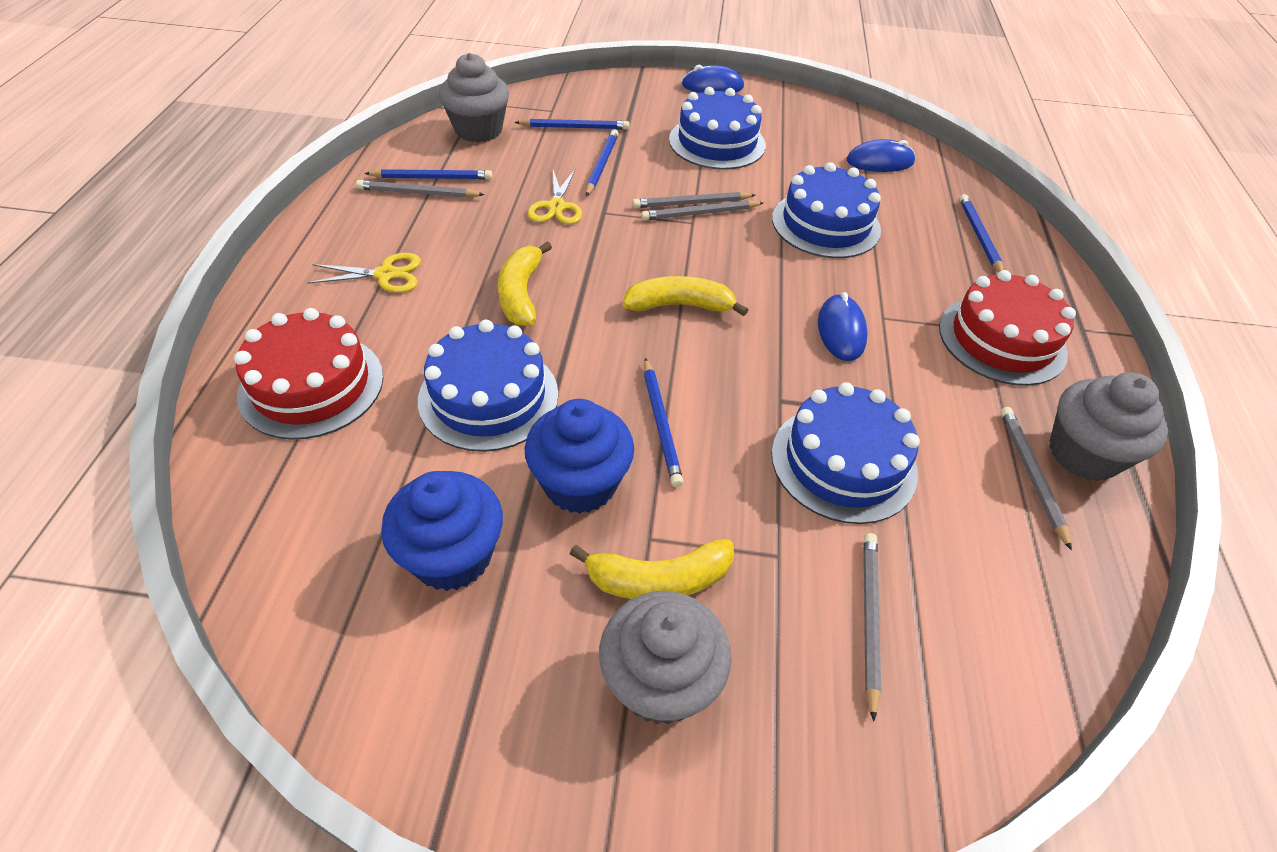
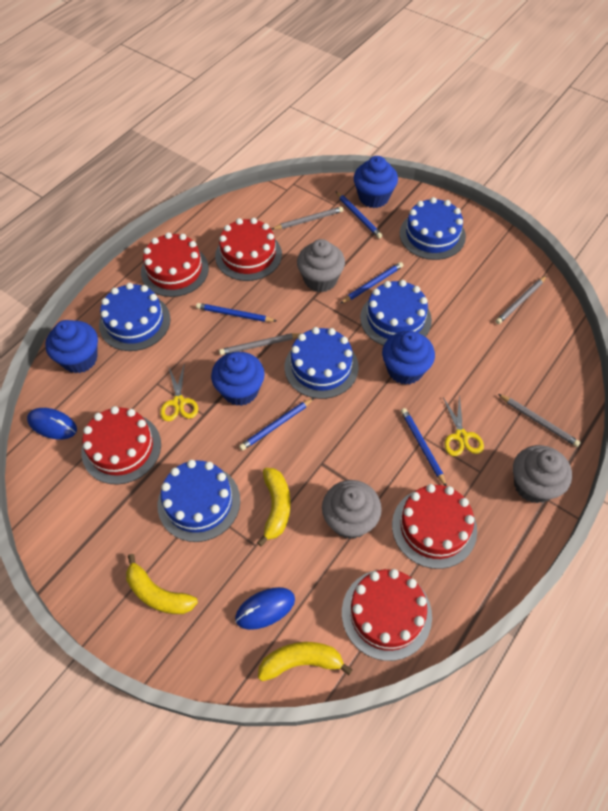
blue cake: [418,320,559,452] [669,87,766,170] [771,382,920,524] [772,162,881,258] = 4 -> [99,283,170,351] [157,460,240,542] [285,327,359,399] [360,280,432,346] [400,197,466,260] = 5
blue cupcake: [381,471,503,591] [525,399,634,514] = 2 -> [45,320,98,373] [211,352,265,406] [354,156,398,208] [382,331,435,385] = 4
blue mouse: [682,65,744,93] [818,292,868,361] [847,139,915,172] = 3 -> [27,408,77,439] [235,587,295,630] = 2
grey pencil: [356,180,485,198] [632,192,755,208] [641,200,764,221] [864,533,881,722] [1000,407,1072,551] = 5 -> [219,333,302,355] [272,207,343,230] [496,276,547,324] [498,394,581,447] = 4
red cake: [234,308,383,440] [939,270,1076,386] = 2 -> [82,406,161,484] [141,232,209,297] [215,218,282,281] [342,569,432,661] [392,484,477,569] = 5

